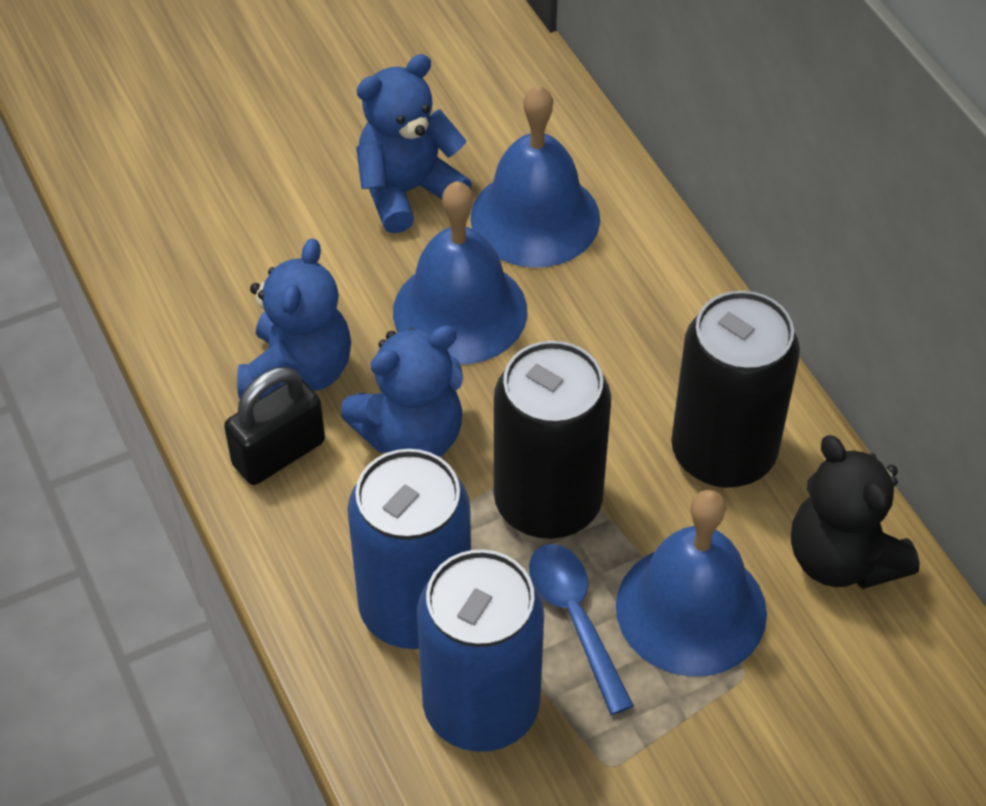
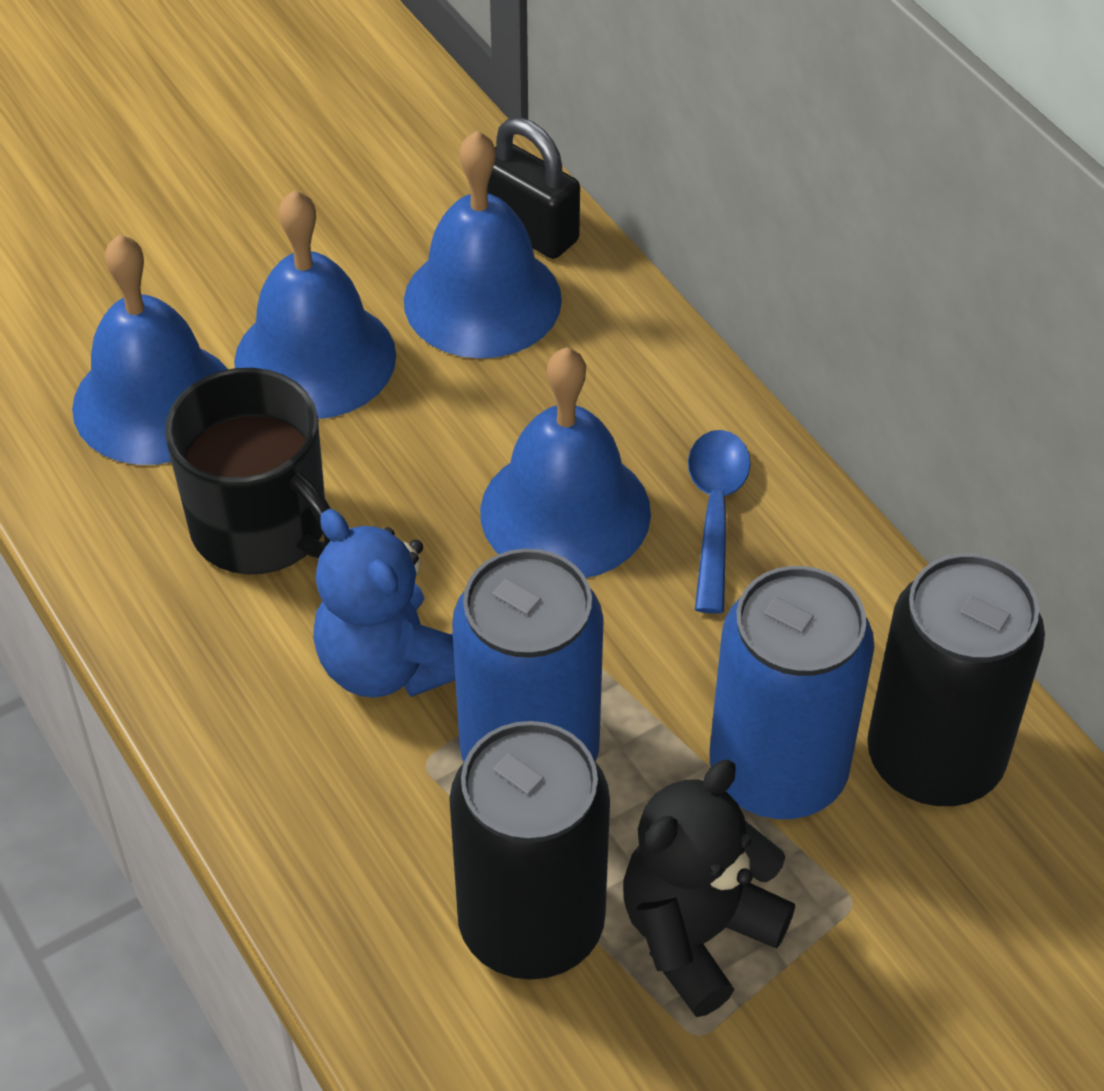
black mug: none = 0 -> [165,368,331,575] = 1
blue bell: [393,181,527,365] [471,86,600,268] [616,490,767,677] = 3 -> [72,234,229,465] [234,190,396,419] [404,131,562,359] [480,347,651,578] = 4
blue teddy bear: [237,238,351,399] [341,325,463,457] [356,54,472,234] = 3 -> [313,509,455,698] = 1

